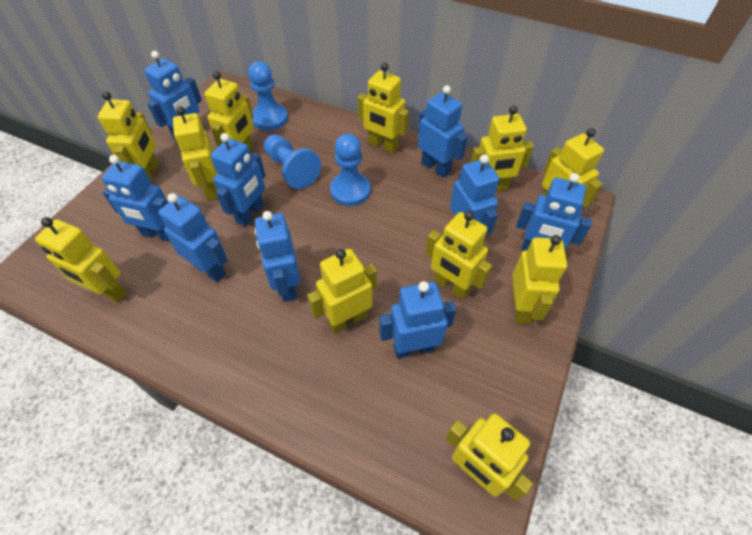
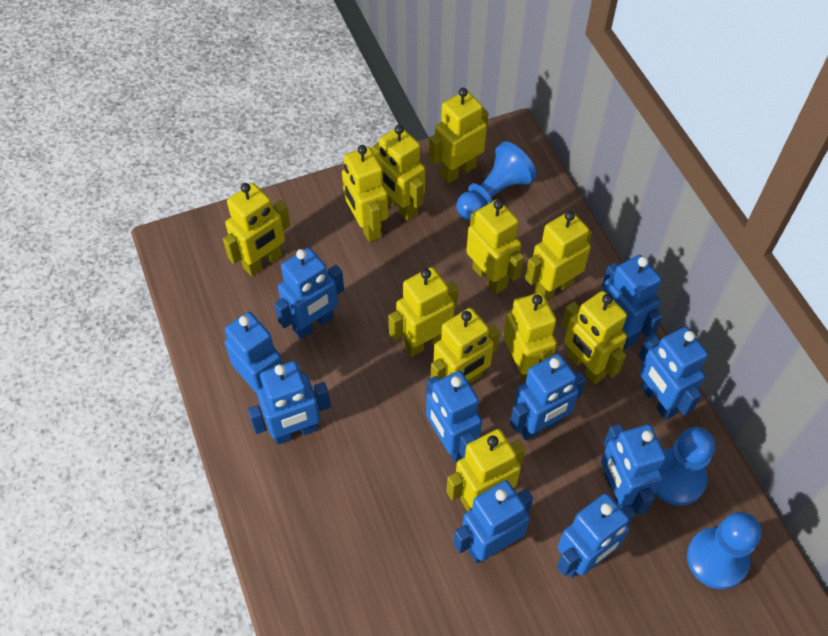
blue robot: [102,155,170,242] [144,51,202,140] [158,193,228,282] [211,133,266,226] [255,211,301,302] [379,281,456,359] [418,85,468,178] [450,154,500,236] [516,173,592,251] = 9 -> [225,312,283,394] [248,361,331,445] [274,248,344,339] [426,371,482,463] [453,480,533,563] [510,354,586,440] [557,493,635,578] [601,424,666,515] [602,255,663,349] [639,327,708,420] = 10

